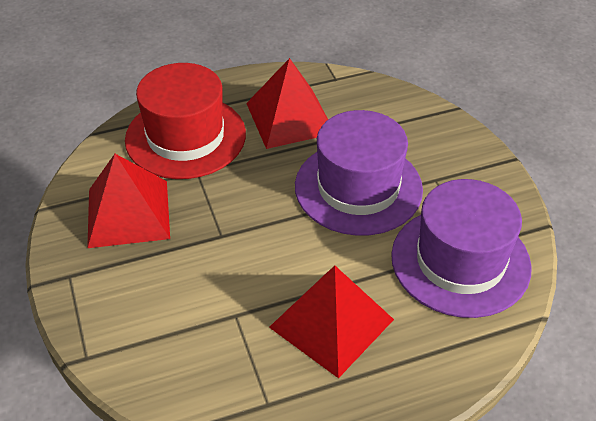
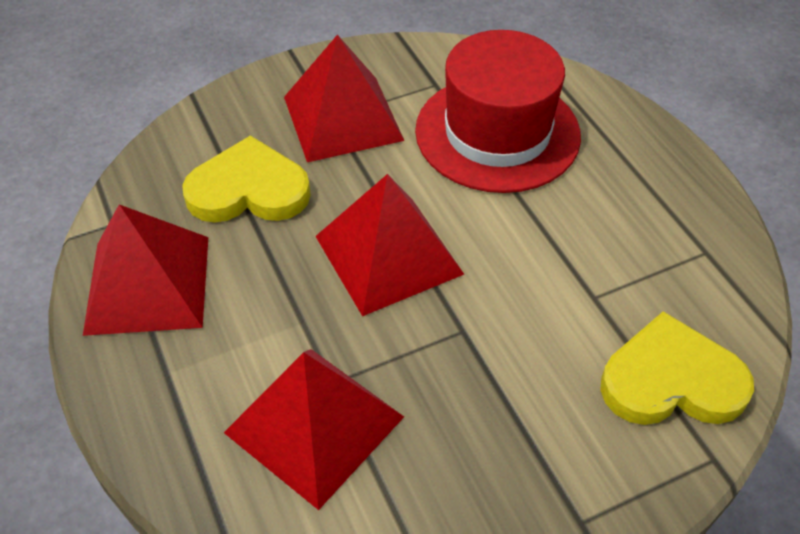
purple hat: [295,110,423,236] [391,179,532,318] = 2 -> none = 0
red pyramid: [87,154,170,248] [246,58,328,149] [269,266,394,378] = 3 -> [83,204,208,336] [224,349,404,510] [284,35,404,162] [315,174,464,316] = 4
yellow heart: none = 0 -> [182,135,311,223] [600,311,754,425] = 2

